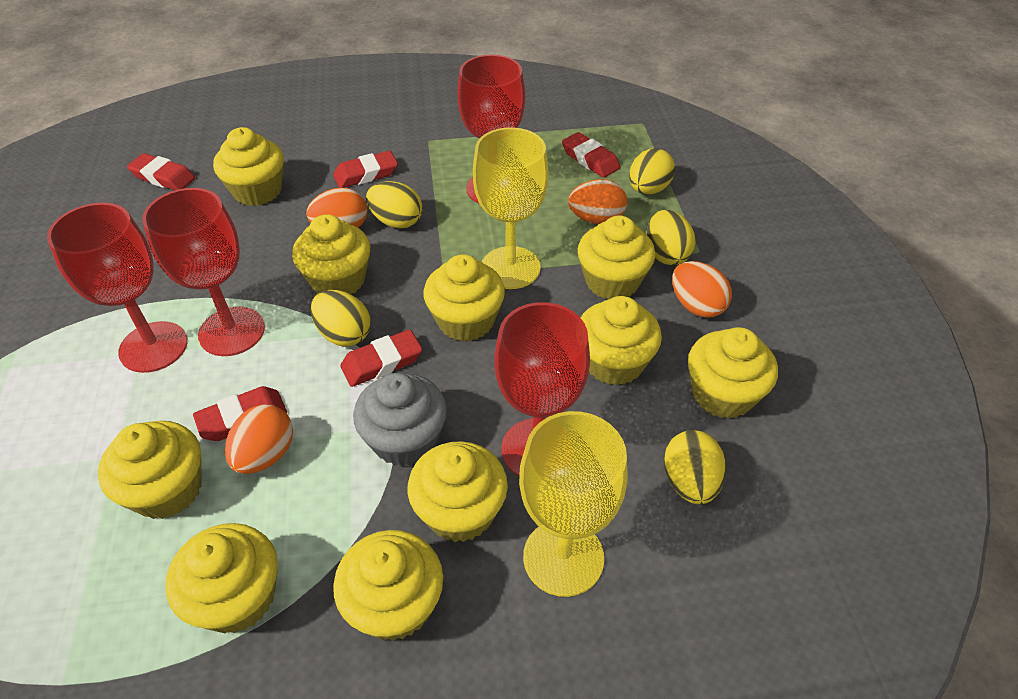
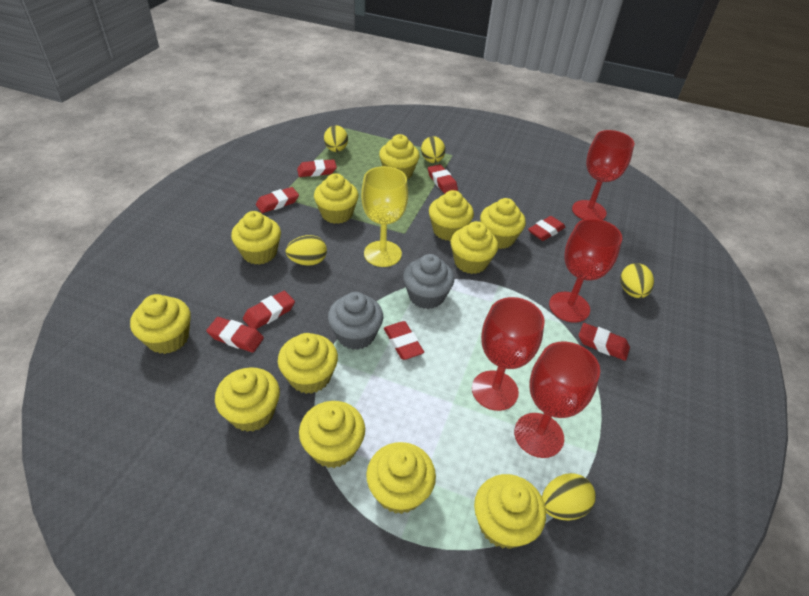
grey cupcake: [353,373,447,467] = 1 -> [328,292,383,350] [403,254,454,309] = 2
orange egg: [225,405,293,474] [307,188,367,228] [568,179,627,224] [672,261,732,318] = 4 -> none = 0
red eraser: [127,153,195,190] [193,386,287,441] [333,151,398,188] [340,329,422,387] [562,132,620,178] = 5 -> [206,317,264,352] [243,291,295,329] [256,187,299,213] [297,159,337,177] [384,321,424,360] [428,164,458,194] [528,216,565,241] [579,323,630,361] = 8
yellow cupcake: [98,421,202,519] [166,523,278,633] [213,127,284,206] [292,214,370,295] [333,530,443,641] [408,441,508,542] [424,254,505,341] [578,215,656,299] [581,296,662,385] [688,327,778,419] = 10 -> [130,294,191,354] [215,367,280,432] [231,211,281,265] [278,333,338,394] [299,401,365,468] [314,173,359,224] [366,442,436,514] [379,134,420,179] [429,190,474,241] [451,221,498,274] [474,474,546,549] [480,198,526,249] = 12
yellow goblet: [473,127,549,289] [519,411,628,597] = 2 -> [361,166,408,267] = 1

